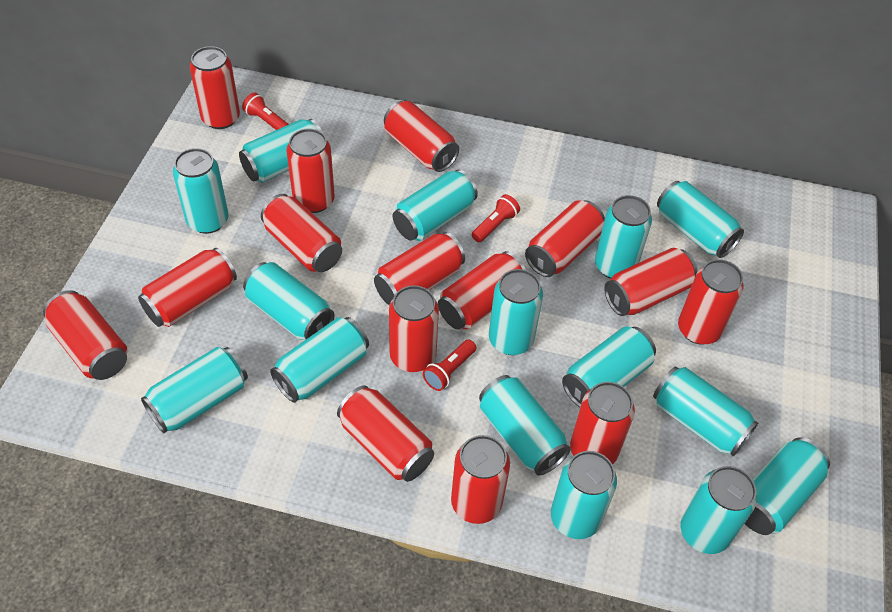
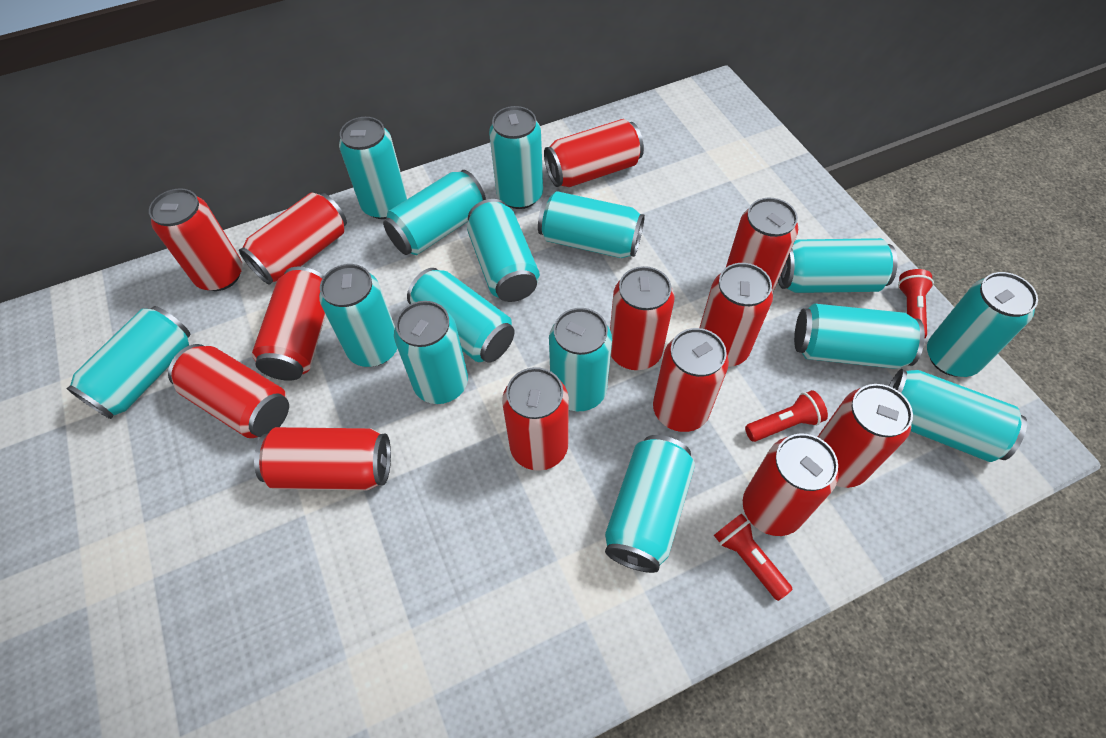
red can: [43,290,127,380] [138,248,237,327] [190,46,240,129] [261,194,342,272] [286,129,335,213] [337,385,434,482] [374,232,465,305] [384,101,459,172] [389,285,439,372] [438,251,526,329] [451,435,510,524] [525,200,605,277] [570,382,635,464] [604,248,698,316] [678,259,744,345] = 15 -> [149,188,242,291] [168,344,289,438] [239,192,347,285] [252,267,326,381] [254,427,391,490] [502,367,569,471] [544,119,644,187] [610,266,674,370] [653,328,729,432] [699,263,773,367] [726,198,798,291] [743,433,838,536] [818,384,913,488] = 13

